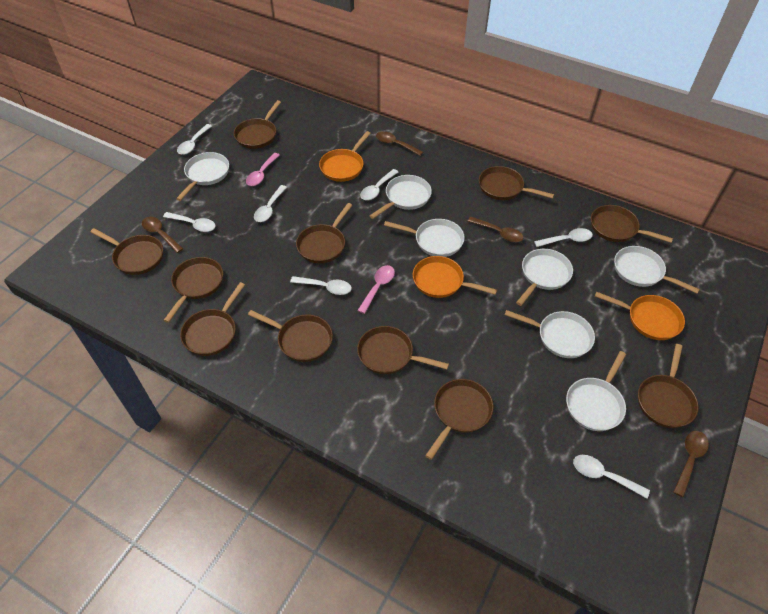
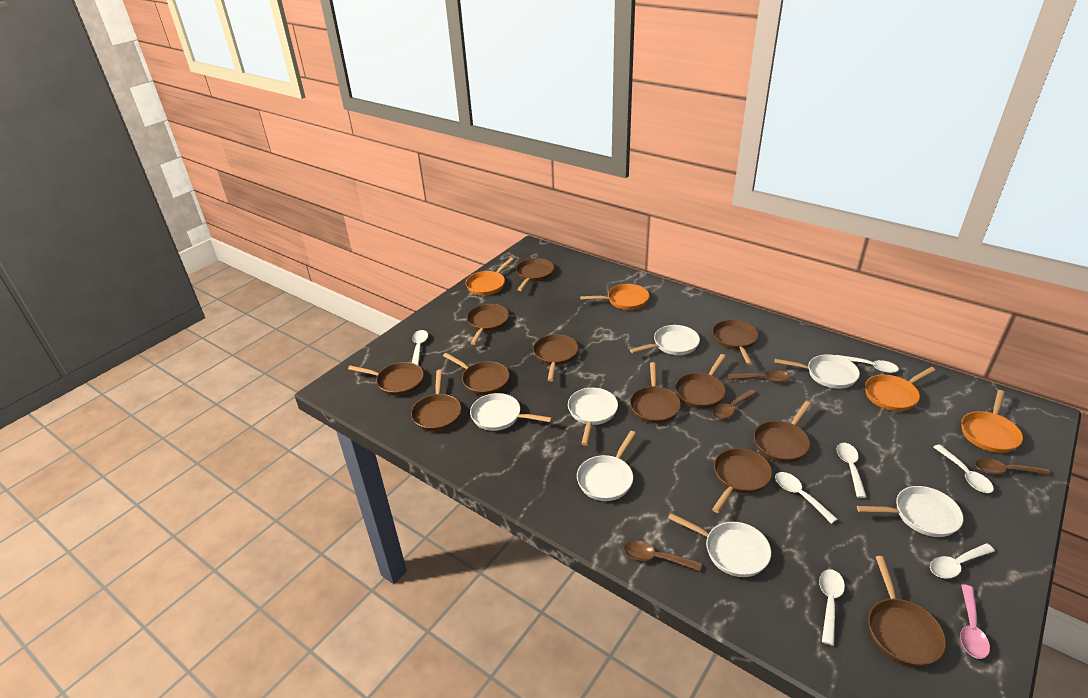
brown pan: [90,228,163,275] [163,257,223,323] [180,282,245,356] [234,100,281,149] [248,310,333,362] [296,203,352,263] [357,326,449,374] [425,379,493,460] [479,166,554,200] [591,205,673,243] [638,344,698,428] = 11 -> [348,362,424,396] [411,370,461,431] [443,353,509,395] [467,304,509,345] [516,258,554,291] [533,334,578,382] [630,362,681,424] [675,354,726,409] [712,320,758,365] [712,448,772,513] [754,401,811,463] [868,556,946,667] = 12
orange pan: [319,131,371,182] [413,256,497,298] [595,292,685,340] = 3 -> [466,258,514,295] [580,284,649,310] [865,367,936,411] [961,390,1023,453] = 4
pink spoon: [246,153,280,186] [357,265,395,314] = 2 -> [960,584,990,659] = 1

